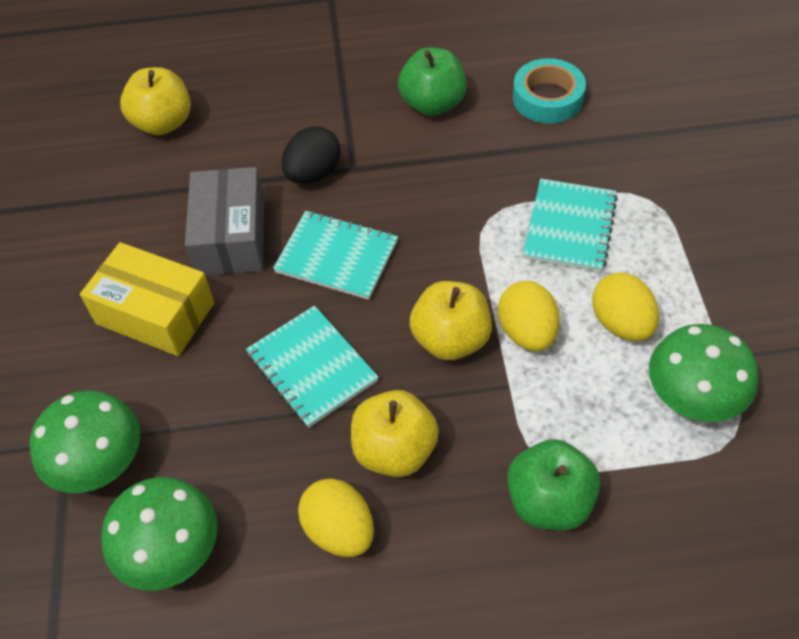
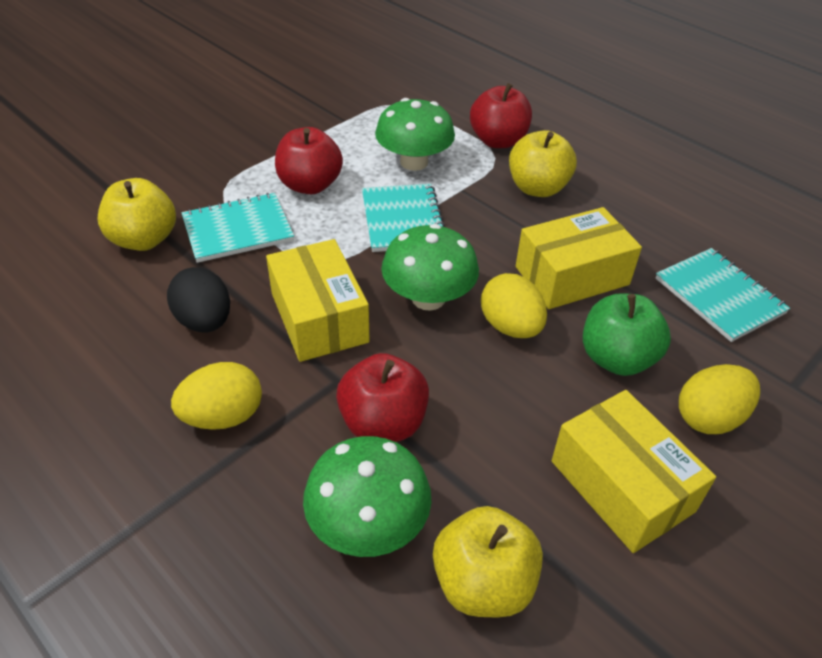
green apple: [398,48,467,116] [507,439,600,531] = 2 -> [583,293,671,376] = 1
grey box: [185,167,264,276] = 1 -> none = 0
red apple: none = 0 -> [275,127,343,194] [336,353,429,442] [470,83,532,148] = 3
turquoise tape: [513,58,586,124] = 1 -> none = 0
yellow box: [80,242,215,356] = 1 -> [266,239,370,362] [516,207,642,309] [551,390,716,553] = 3

